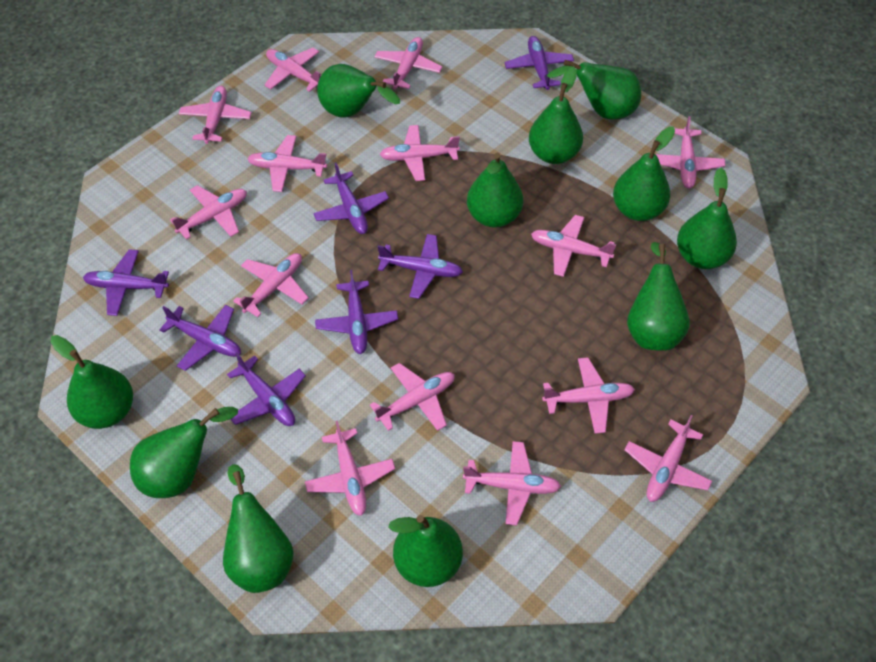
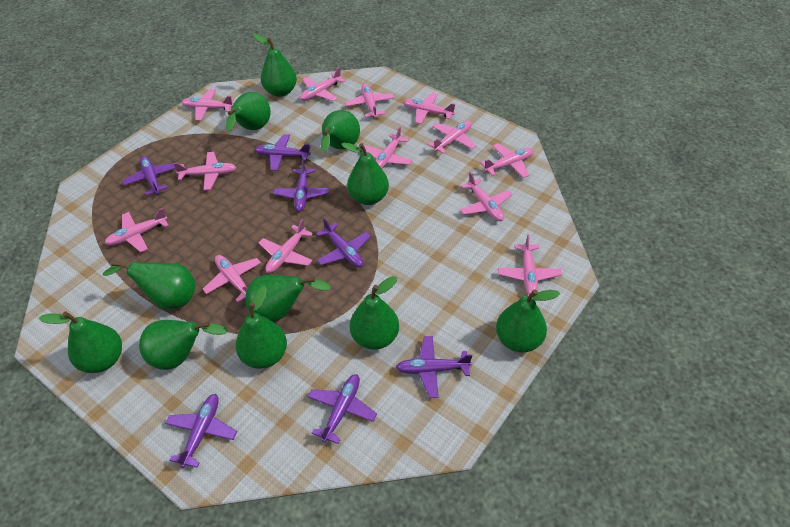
pink plane: [170,185,247,240] [179,86,252,144] [233,253,309,317] [247,135,327,192] [264,48,321,92] [305,420,395,516] [370,363,455,431] [374,37,443,89] [379,125,460,181] [463,441,561,525] [531,215,616,277] [542,357,635,434] [625,415,712,502] [655,116,726,188] = 14 -> [105,208,169,252] [173,152,237,190] [182,89,234,121] [203,255,261,302] [259,219,313,273] [300,67,345,101] [345,84,394,118] [364,126,413,169] [403,93,456,124] [428,121,477,154] [460,172,512,221] [480,143,533,178] [498,234,562,295] = 13

